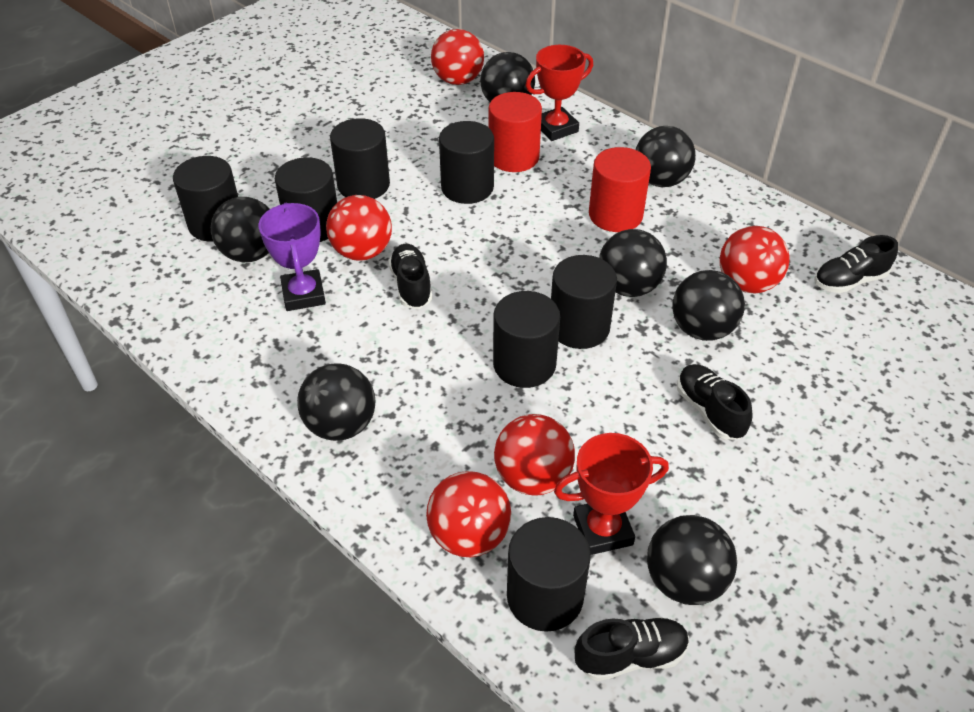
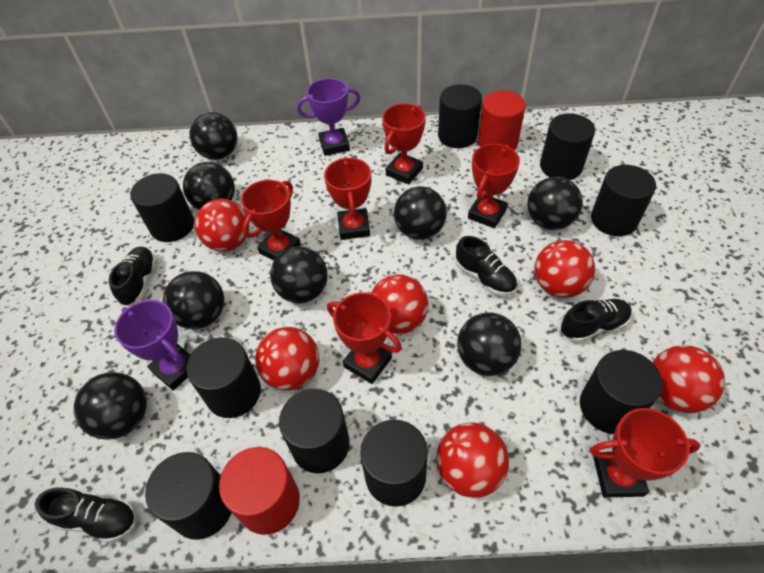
black ball: [211,197,270,262] [297,364,375,441] [480,52,535,102] [599,229,667,297] [636,126,696,187] [647,515,737,605] [672,270,745,341] = 7 -> [74,372,147,440] [163,271,224,329] [183,162,235,210] [190,112,237,160] [270,246,328,303] [394,186,447,240] [457,312,522,376] [527,177,583,230] = 8
black cylinder: [173,156,238,241] [275,157,337,242] [330,118,390,199] [439,121,494,204] [493,291,560,388] [507,517,591,632] [551,255,617,349] = 7 -> [130,173,194,242] [145,452,231,540] [186,337,261,418] [279,389,350,473] [360,420,428,507] [438,84,482,148] [540,113,595,180] [580,350,663,434] [591,165,656,236] = 9
purple trophy: [259,202,326,311] = 1 -> [114,300,190,391] [297,78,360,156] = 2
red ball: [326,195,392,260] [426,471,511,557] [431,29,484,85] [494,414,575,495] [720,226,790,294] = 5 -> [195,199,249,252] [255,327,319,391] [371,274,428,334] [436,422,509,498] [534,240,595,298] [653,345,725,413] = 6
red trophy: [525,45,593,141] [554,433,669,555] = 2 -> [241,180,301,260] [324,157,371,240] [327,292,402,384] [382,103,426,185] [468,144,520,228] [590,408,701,498] = 6

